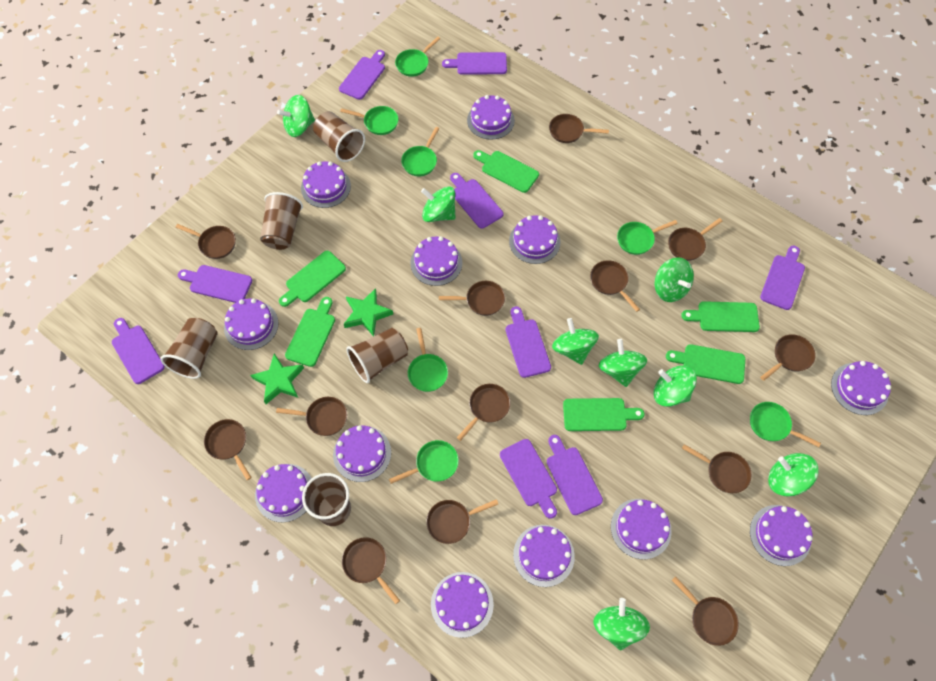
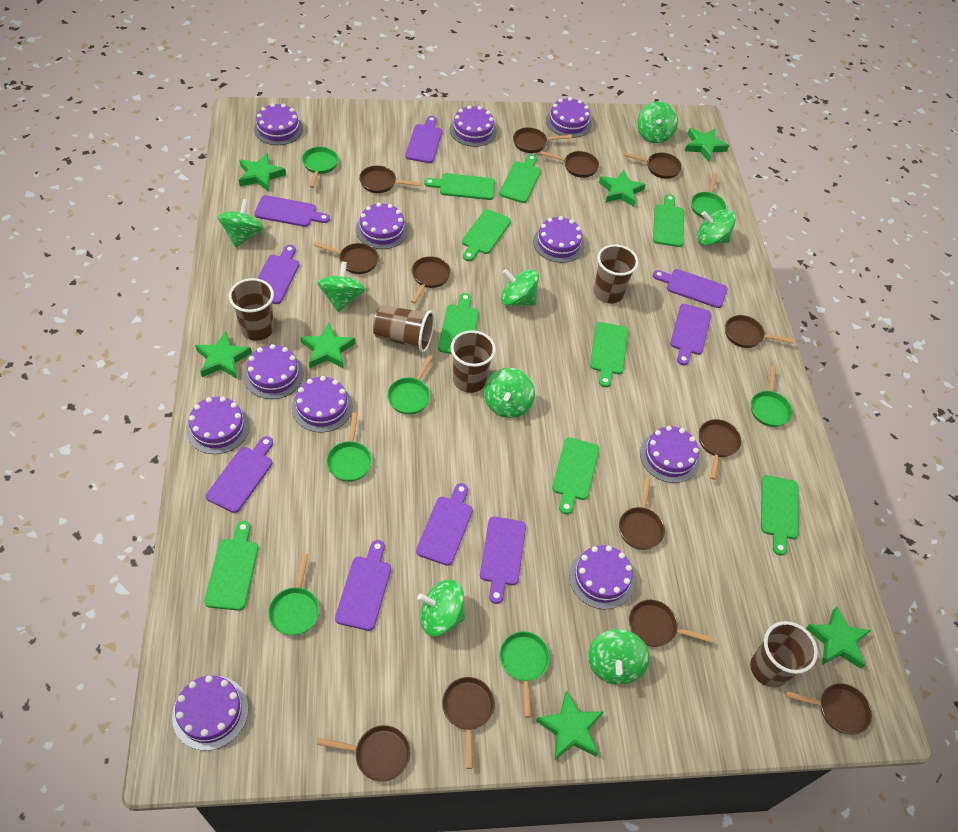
green cutting board: [279,251,346,307] [285,297,335,367] [473,150,539,193] [563,398,645,431] [666,344,745,384] [681,301,760,332] = 6 -> [204,521,259,611] [424,173,495,200] [438,293,479,354] [462,209,511,261] [499,154,541,203] [552,437,599,514] [590,322,628,387] [653,194,684,247] [761,475,799,556] = 9
green star: [250,353,304,404] [344,288,393,337] = 2 -> [195,331,252,379] [239,153,286,192] [301,323,356,369] [536,690,603,761] [599,170,646,207] [685,128,729,162] [805,606,871,669] = 7
purple cake: [224,299,278,350] [255,464,312,522] [301,161,351,208] [333,425,391,482] [410,237,462,286] [431,572,494,638] [467,95,515,140] [509,215,560,264] [513,525,575,587] [611,499,672,559] [750,505,812,566] [831,361,891,415] = 12 -> [172,676,248,751] [186,397,250,454] [244,344,304,399] [254,103,303,145] [292,376,353,433] [356,203,408,249] [450,105,497,147] [533,216,584,263] [546,97,592,138] [569,545,634,610] [640,426,700,483] = 11

